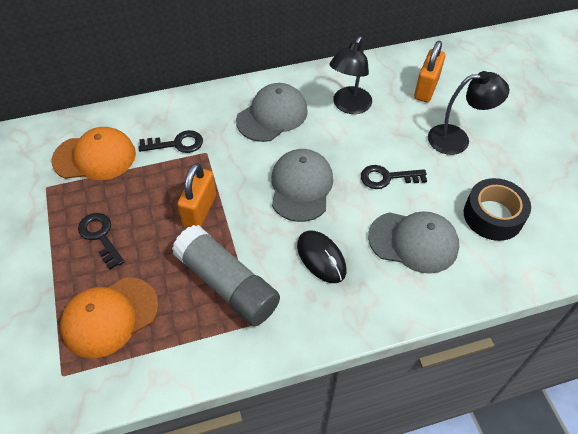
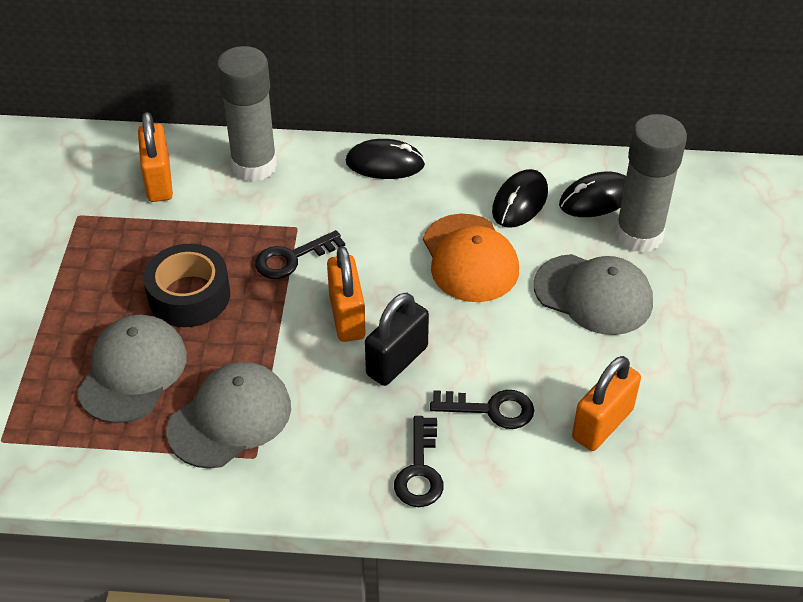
black lamp: [330,37,372,114] [428,71,509,155] = 2 -> none = 0
black mouse: [297,231,346,283] = 1 -> [346,139,425,179] [492,169,548,228] [559,171,626,217] = 3
black padlock: none = 0 -> [365,293,429,386] = 1
grey glue stick: [172,225,280,326] = 1 -> [217,46,277,182] [615,114,687,253] = 2
orange cap: [51,127,136,180] [60,277,159,358] = 2 -> [423,214,519,302] = 1
orange padlock: [177,163,216,228] [414,41,446,102] = 2 -> [138,112,173,202] [327,246,366,342] [572,356,641,451] = 3

